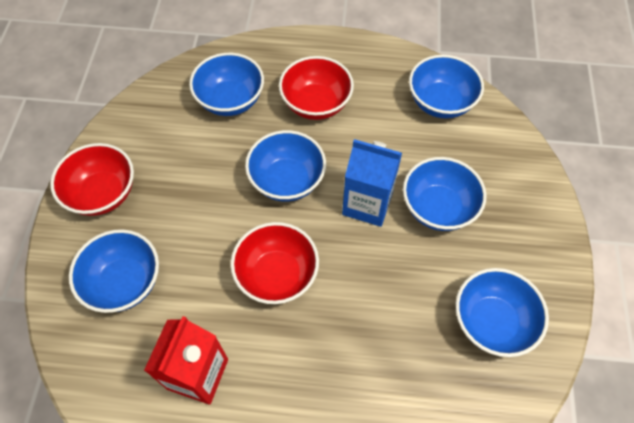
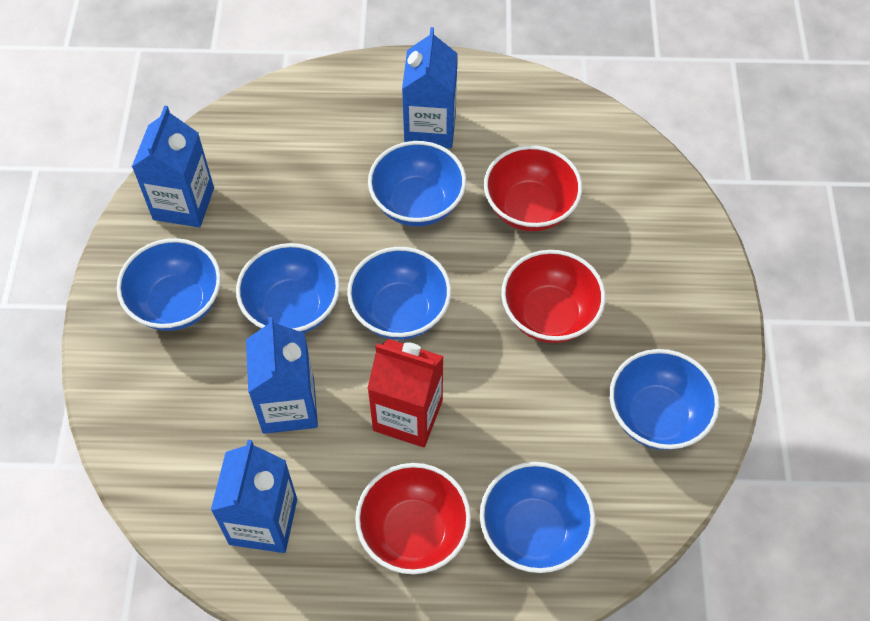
blue carton: [342,139,402,227] = 1 -> [132,106,214,228] [211,440,297,553] [246,317,318,434] [402,27,458,148] = 4

